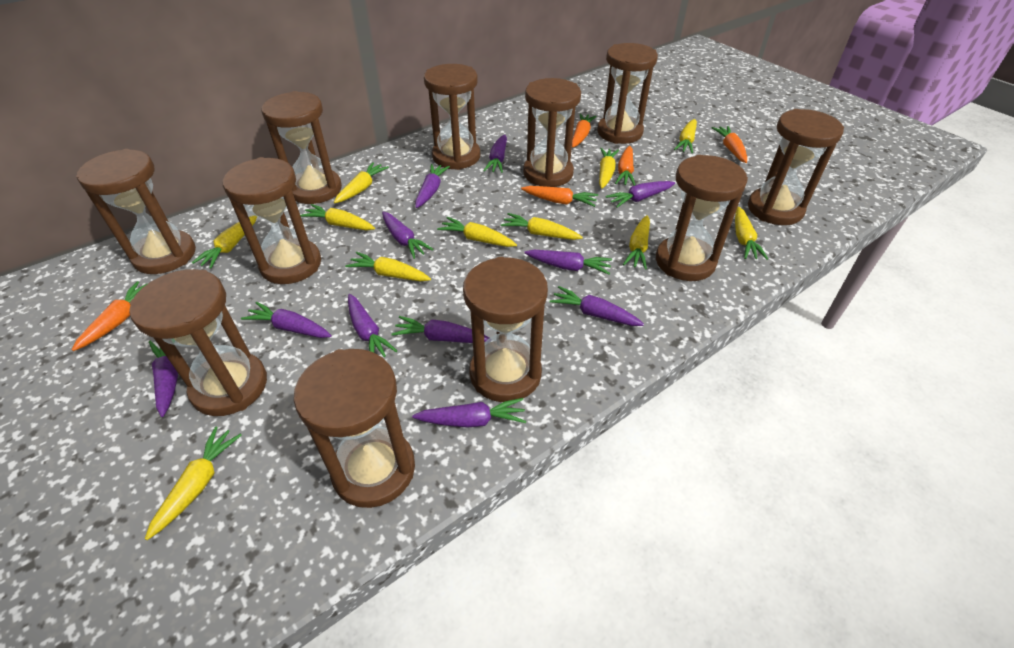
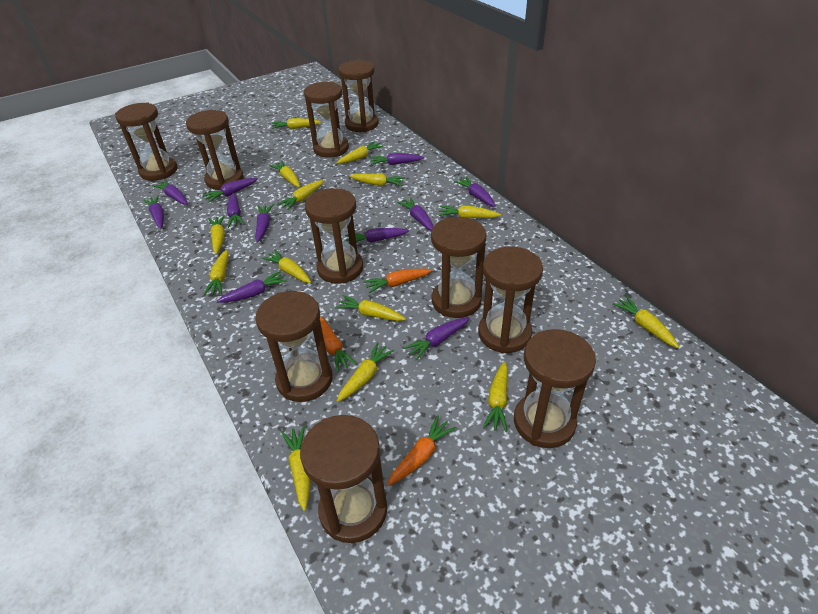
brown hourglass: [76,149,196,274] [129,269,267,416] [223,157,321,284] [261,91,342,204] [294,349,415,508] [424,64,480,170] [463,257,548,402] [523,78,581,187] [597,43,658,144] [656,155,748,281] [748,109,844,225] = 11 -> [115,102,177,181] [186,110,244,190] [255,291,333,402] [300,415,387,543] [304,82,349,158] [305,188,364,284] [339,60,378,132] [431,217,487,318] [478,247,543,353] [514,329,596,448] = 10
orange carrot: [72,281,147,351] [521,186,598,207] [572,113,597,148] [615,146,635,186] [712,126,747,163] = 5 -> [320,317,357,372] [363,269,432,293] [387,415,457,486] = 3
yellow carrot: [145,426,242,540] [191,216,257,269] [300,204,375,230] [334,162,389,203] [345,252,431,281] [437,217,517,247] [501,213,583,240] [599,148,619,189] [623,215,650,270] [674,119,697,153] [735,206,768,260] = 11 -> [203,250,229,295] [208,215,225,254] [262,249,311,283] [269,161,300,187] [272,118,321,129] [277,180,324,210] [281,426,311,511] [335,295,406,321] [337,141,383,164] [337,342,395,402] [349,174,405,186] [439,205,501,218] [483,361,508,432] [613,296,679,348] = 14

